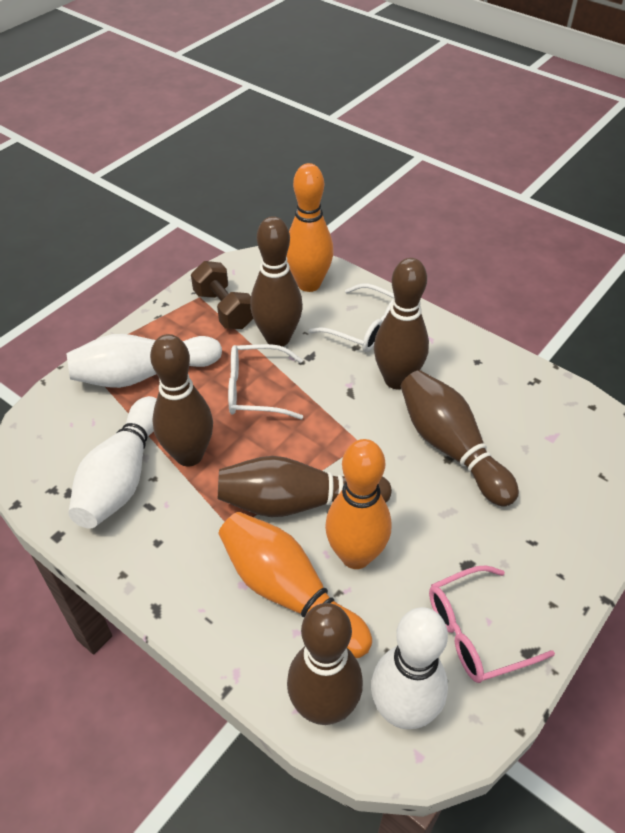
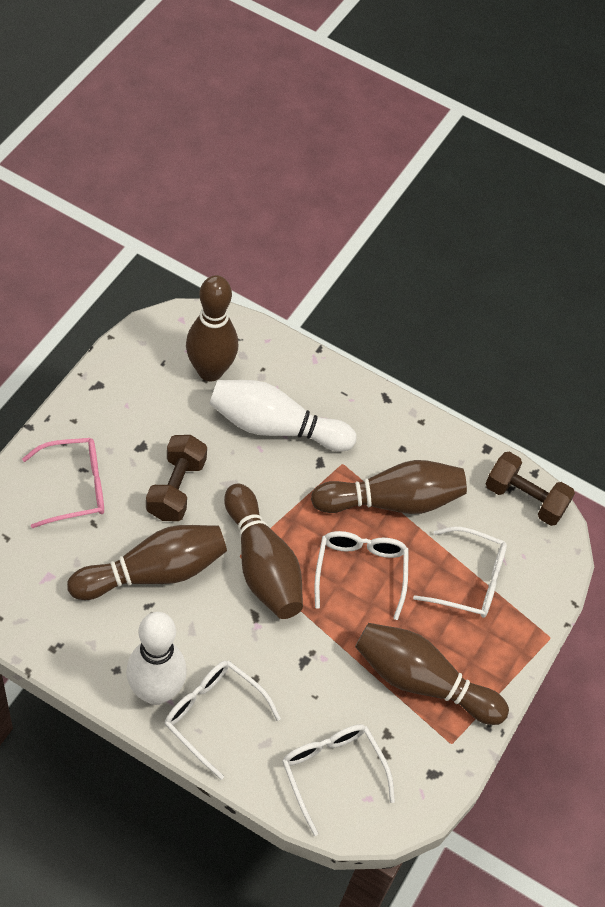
brown bowling pin: [150,334,213,467] [218,456,392,517] [250,216,303,346] [287,603,363,725] [374,258,429,389] [401,370,519,507] = 6 -> [67,525,227,600] [186,275,238,381] [224,484,303,619] [311,460,467,514] [355,623,509,725] = 5
brown dumbbell: [191,261,253,329] = 1 -> [146,435,207,521] [486,452,575,526] = 2
orange bowling pin: [219,512,372,658] [286,163,333,292] [325,439,391,569] = 3 -> none = 0
white bowling pin: [66,334,222,388] [68,396,157,529] [371,607,448,729] = 3 -> [126,612,187,705] [209,380,357,452] = 2
white glasses: [228,344,303,419] [308,283,394,352] = 2 -> [164,661,281,780] [282,724,395,836] [315,531,409,620] [413,527,507,618] = 4

